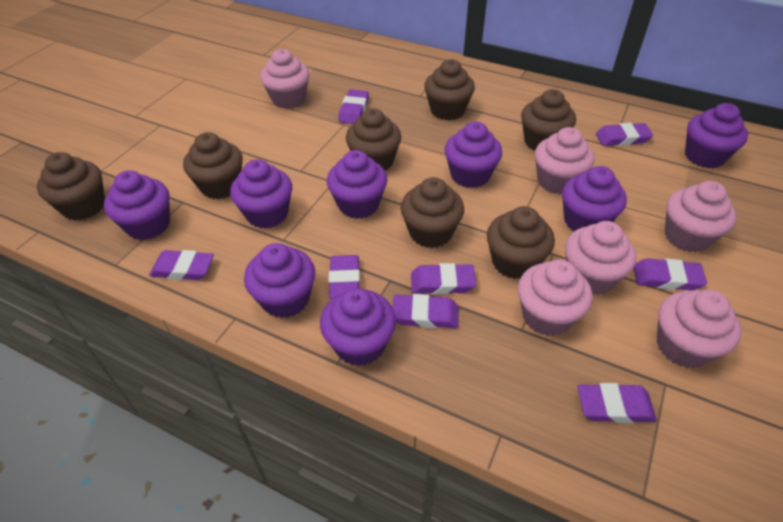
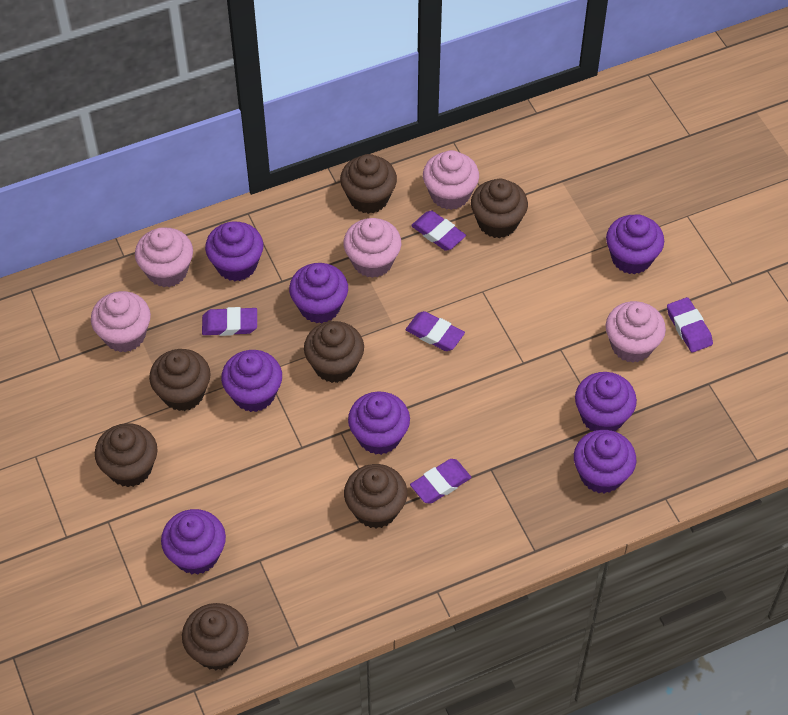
pink cupcake: [260,49,310,109] [518,260,592,336] [535,127,594,194] [565,221,636,295] [657,290,742,368] [665,181,736,252] = 6 -> [91,291,151,352] [135,227,193,287] [343,218,401,278] [423,150,479,210] [606,301,666,363] = 5
purple eraser: [149,250,214,280] [328,255,360,299] [338,89,369,124] [392,294,458,328] [411,263,476,294] [577,383,657,423] [596,123,653,146] [634,258,707,290] = 8 -> [202,307,257,336] [406,311,465,351] [410,459,471,504] [411,211,466,251] [667,297,713,352] = 5

